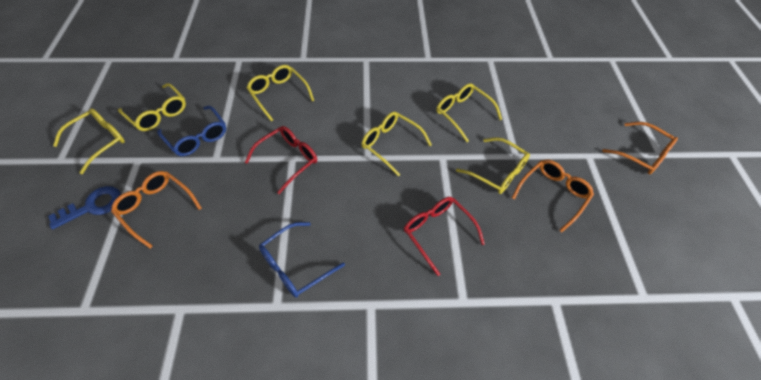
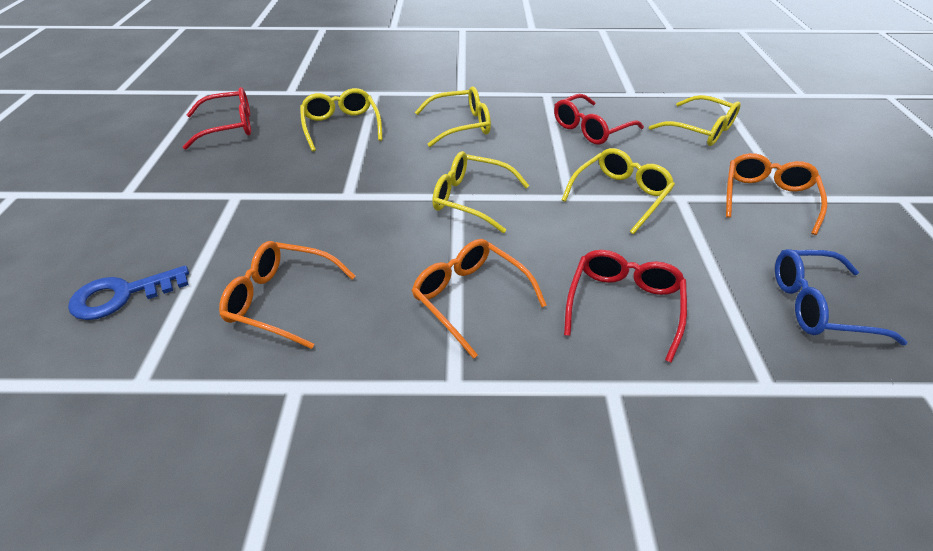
blue glasses: [157,106,226,156] [259,222,345,298] = 2 -> [775,249,908,345] = 1
red glasses: [245,126,317,194] [404,197,485,276] = 2 -> [183,87,251,149] [554,94,644,144] [564,250,687,363] = 3
yellow glasses: [53,108,125,174] [118,83,186,131] [247,65,314,121] [361,112,432,177] [436,83,502,142] [456,137,530,194] = 6 -> [300,88,383,151] [415,86,491,147] [432,151,529,233] [562,148,675,234] [649,95,741,146] = 5

